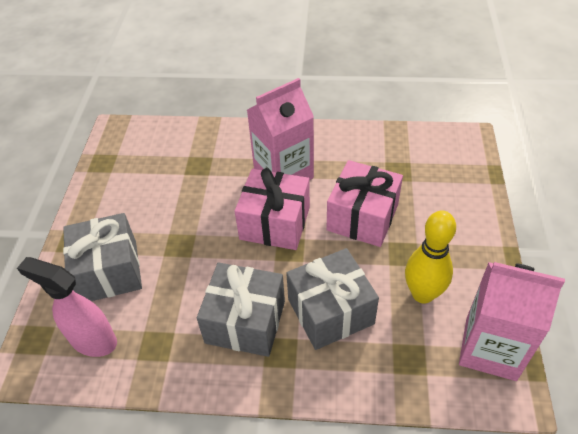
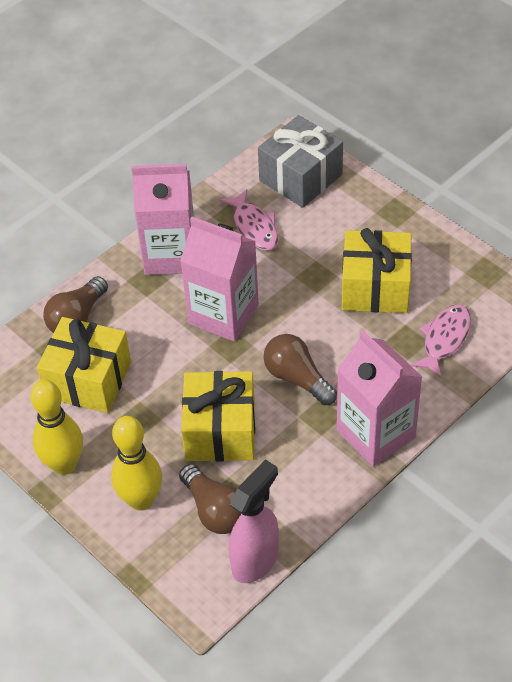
brown light bulb: none = 0 -> [43,276,108,333] [179,464,241,534] [263,334,337,405] = 3
grey gift: [63,213,142,301] [197,262,285,357] [286,248,379,350] = 3 -> [258,115,343,208] = 1
pink carton: [247,78,314,180] [459,262,565,381] = 2 -> [132,164,194,275] [180,217,259,341] [337,330,422,467] = 3
pink fish: none = 0 -> [220,189,278,251] [411,304,471,379] = 2
pink gift: [235,168,310,250] [326,160,403,247] = 2 -> none = 0
yellow bowling pin: [405,210,456,304] = 1 -> [30,380,83,475] [111,416,162,511] = 2
yellow gift: none = 0 -> [37,317,131,413] [181,371,255,461] [342,228,412,313] = 3

